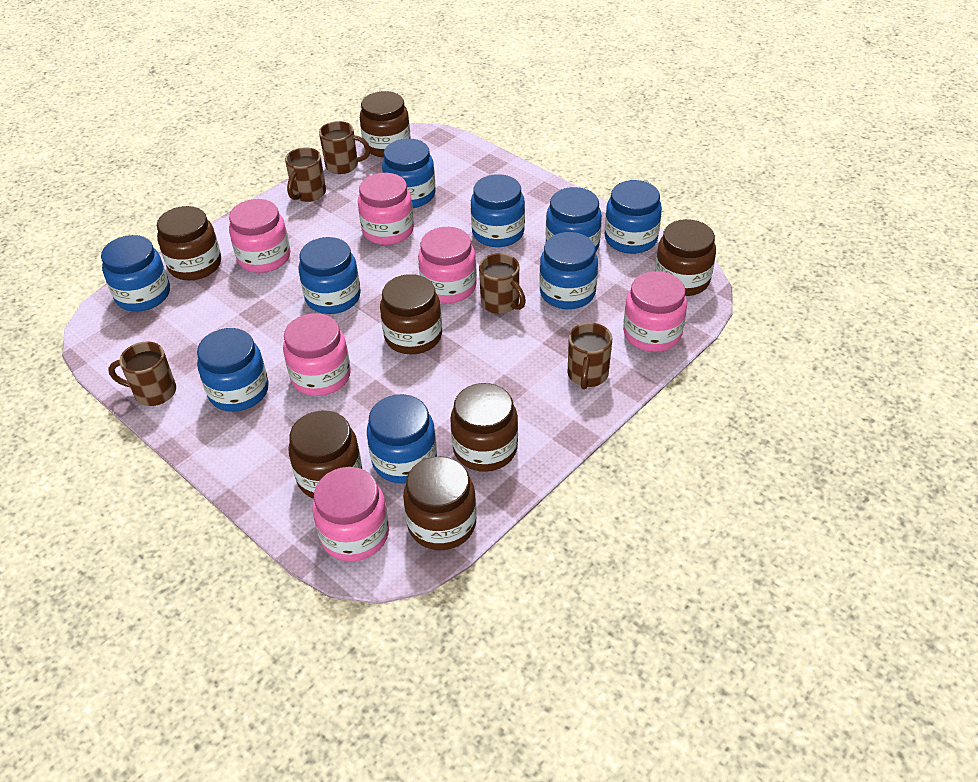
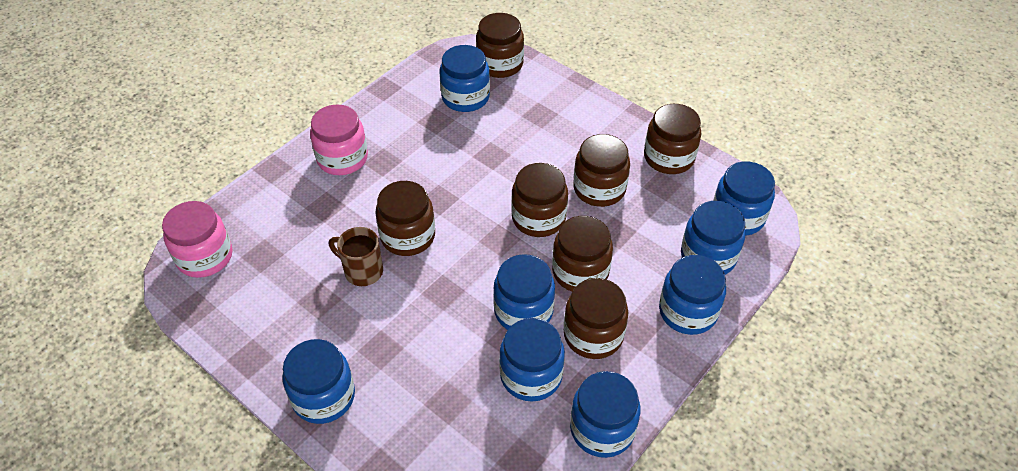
blue jar: [101,235,170,311] [197,328,269,412] [298,237,361,314] [367,394,437,484] [382,138,436,208] [471,174,525,247] [539,232,598,309] [546,187,602,253] [605,180,662,254] = 9 -> [282,339,355,424] [440,45,490,112] [493,254,555,330] [499,318,565,402] [570,371,641,458] [659,255,726,335] [681,201,746,275] [713,161,775,236] = 8
brown mug: [108,341,176,406] [285,147,326,202] [319,121,370,174] [479,253,526,314] [568,323,612,389] = 5 -> [329,227,383,286] = 1
pink jar: [229,199,290,273] [283,313,351,396] [313,467,389,561] [358,173,414,245] [418,227,477,303] [623,271,687,352] = 6 -> [162,201,232,278] [310,105,368,175] = 2

